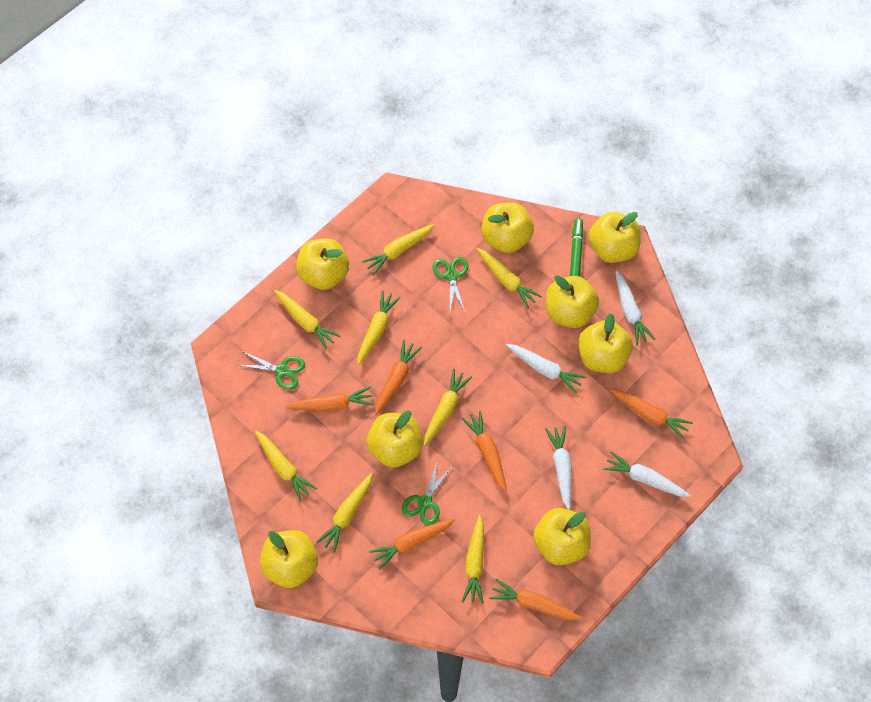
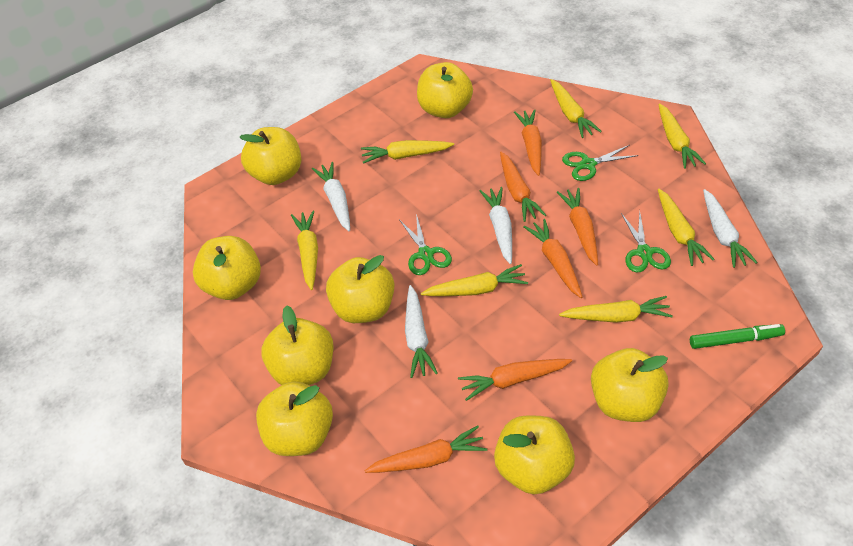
yellow carrot: [255,430,317,502] [274,290,340,350] [316,473,373,553] [357,291,401,365] [362,224,434,276] [424,369,472,446] [461,515,484,604] [477,248,542,309] = 8 -> [291,211,318,290] [361,140,454,164] [421,264,528,296] [550,79,602,138] [559,296,673,323] [658,103,706,169] [658,189,715,266] = 7

